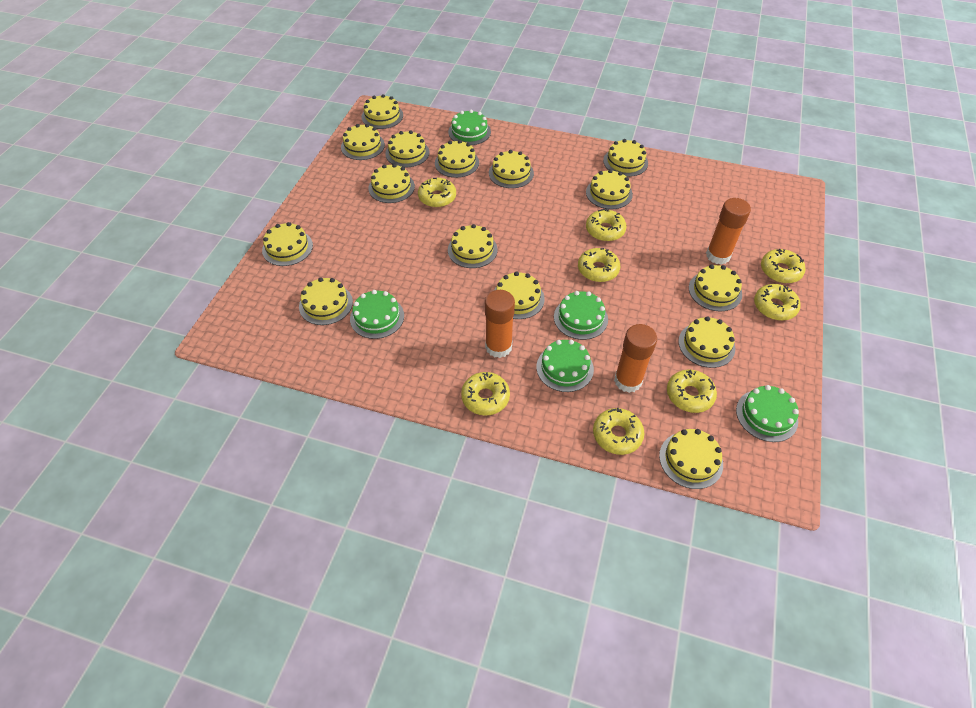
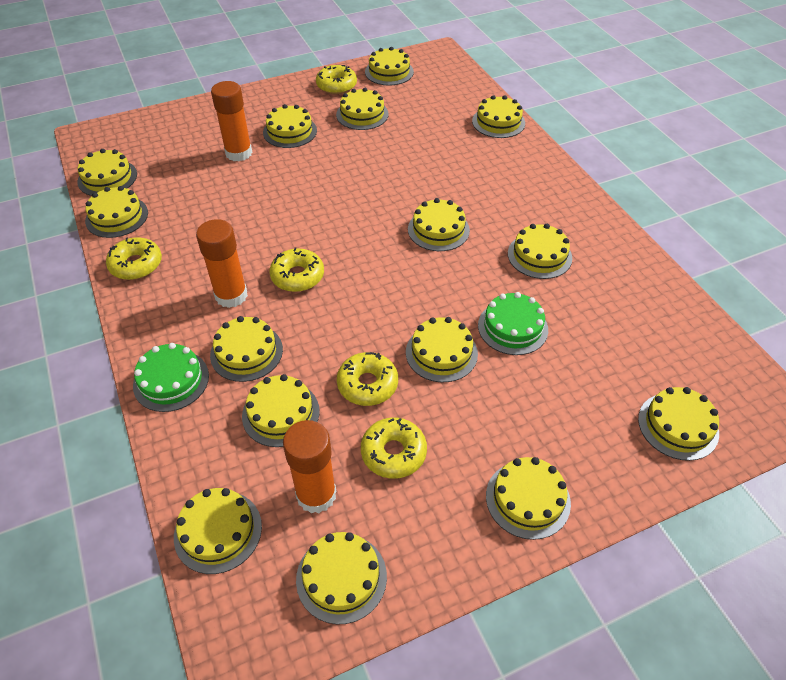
green cake: [350,290,404,339] [448,110,491,145] [536,340,594,392] [554,291,608,340] [736,385,799,442] = 5 -> [133,343,209,412] [478,292,548,355] = 2
yellow donut: [418,178,456,208] [461,372,510,415] [578,248,620,282] [586,208,627,241] [593,408,645,455] [667,369,717,413] [754,284,801,321] [761,249,805,283] = 8 -> [106,237,162,280] [269,247,324,292] [316,65,357,94] [337,352,398,406] [361,417,427,479] = 5

